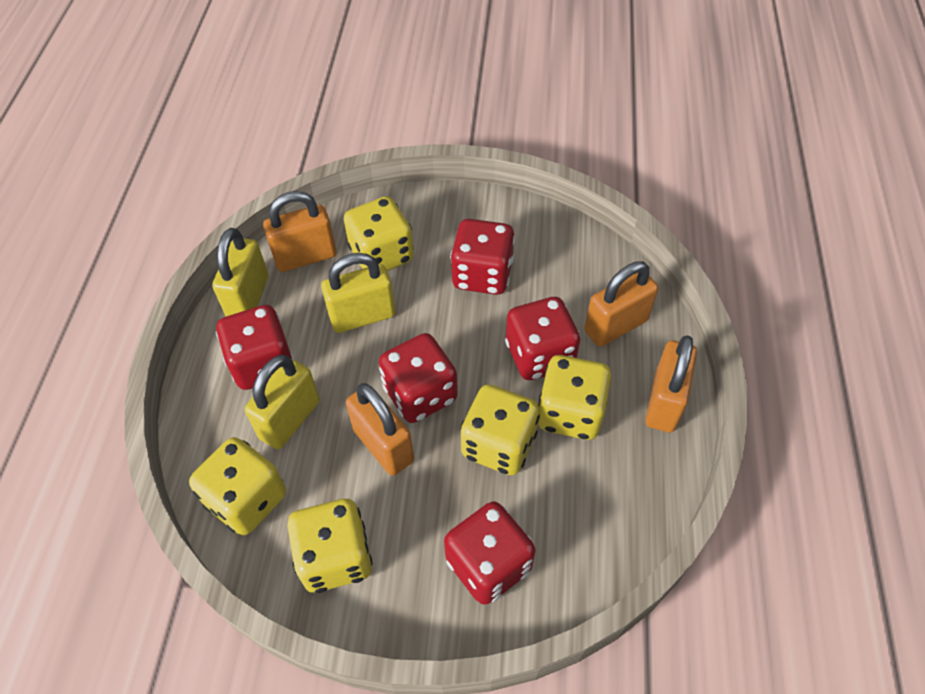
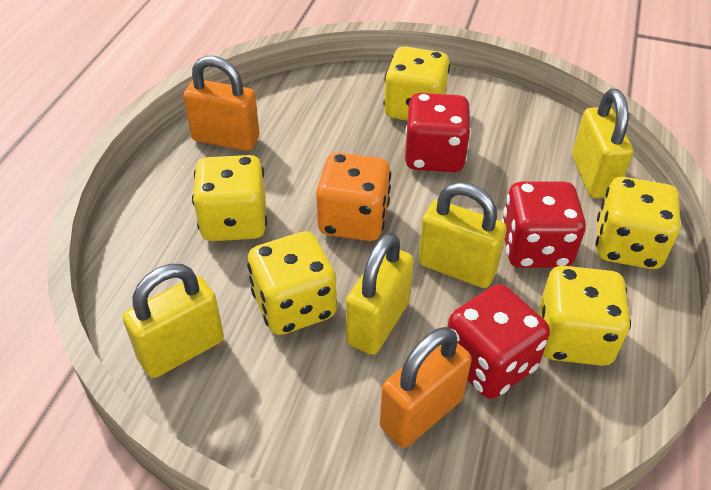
orange dice: none = 0 -> [316,152,391,241] = 1
orange padlock: [263,191,336,272] [346,383,414,476] [584,262,658,347] [645,335,697,432] = 4 -> [183,56,259,151] [380,327,472,448] = 2
red dice: [216,305,294,390] [379,333,458,423] [444,501,536,605] [450,219,515,295] [505,297,580,380] = 5 -> [405,93,471,172] [447,284,550,399] [501,181,586,268] = 3
yellow padlock: [212,228,269,316] [244,355,320,449] [321,253,395,333] = 3 -> [123,264,224,378] [346,233,414,355] [418,182,507,288] [572,89,633,198] = 4

